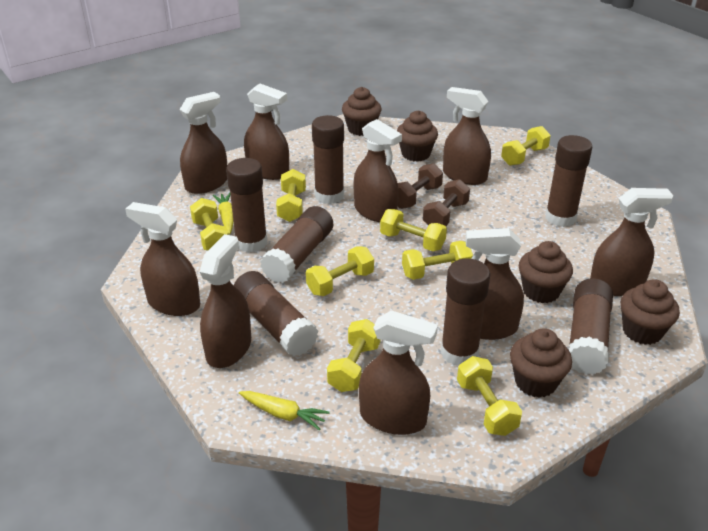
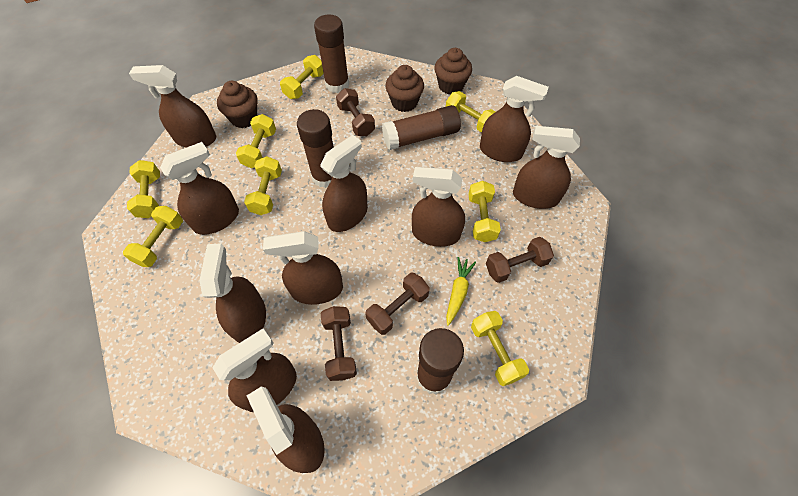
brown cupcake: [342,87,381,136] [397,110,438,162] [510,328,572,398] [519,241,573,303] [620,279,680,345] = 5 -> [217,81,257,128] [385,65,424,112] [434,48,472,94] = 3
brown dumbbell: [398,163,443,209] [423,179,470,226] = 2 -> [321,306,357,381] [336,88,375,136] [365,273,430,335] [486,237,554,283] = 4
brown glue stick: [226,158,267,253] [233,271,318,356] [260,206,333,283] [312,115,344,204] [441,259,490,366] [545,135,592,227] [569,278,613,375] = 7 -> [297,109,334,188] [314,14,349,93] [382,105,461,150] [416,328,464,395] = 4
brown spray bottle: [125,202,200,316] [180,92,227,194] [200,234,251,368] [244,83,289,180] [354,119,402,222] [359,310,438,435] [443,87,491,185] [465,228,524,340] [590,188,673,296] = 9 -> [129,65,216,148] [160,142,239,235] [199,243,266,343] [212,328,297,412] [247,386,325,473] [263,231,343,305] [320,135,368,232] [412,167,465,247] [480,76,549,162] [513,126,580,209] = 10
yellow carrot: [213,193,234,234] [239,391,330,431] = 2 -> [446,257,476,326] = 1

